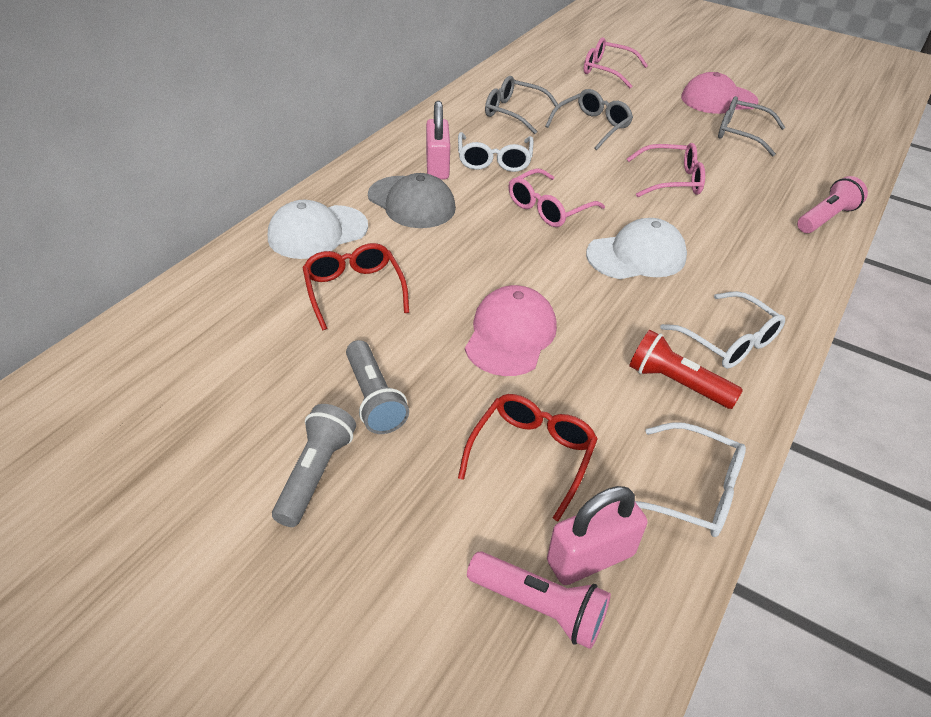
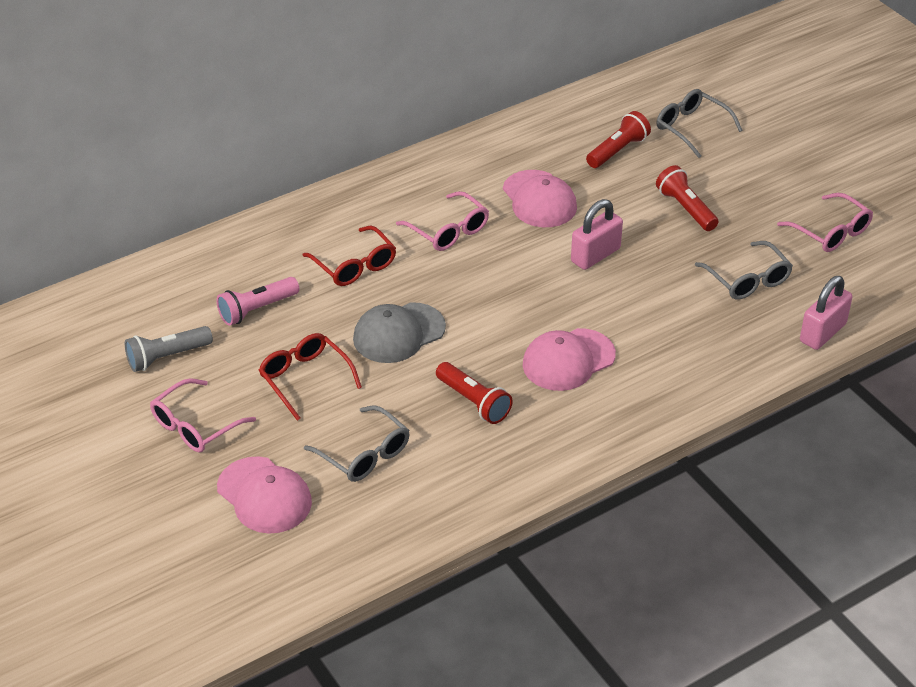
grey flashlight: [272,404,356,527] [346,340,409,434] = 2 -> [125,326,213,372] = 1
pink cap: [465,285,557,376] [681,72,758,114] = 2 -> [217,456,312,534] [503,170,577,227] [523,328,616,391] = 3
pink flashlight: [467,551,611,649] [797,176,868,233] = 2 -> [216,277,299,326] = 1
red flashlight: [629,330,743,409] = 1 -> [436,362,513,424] [586,111,651,168] [656,165,719,231] = 3
white cap: [268,200,368,259] [586,218,687,279] = 2 -> none = 0
white glasses: [458,132,534,172] [635,422,746,537] [660,291,785,369] = 3 -> none = 0

